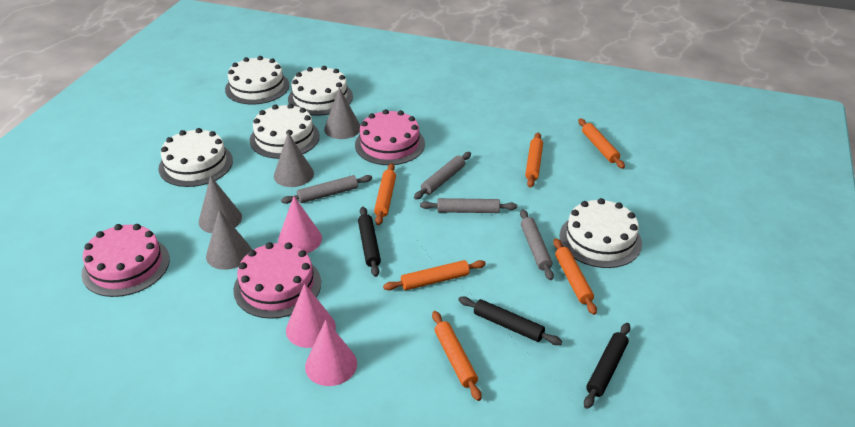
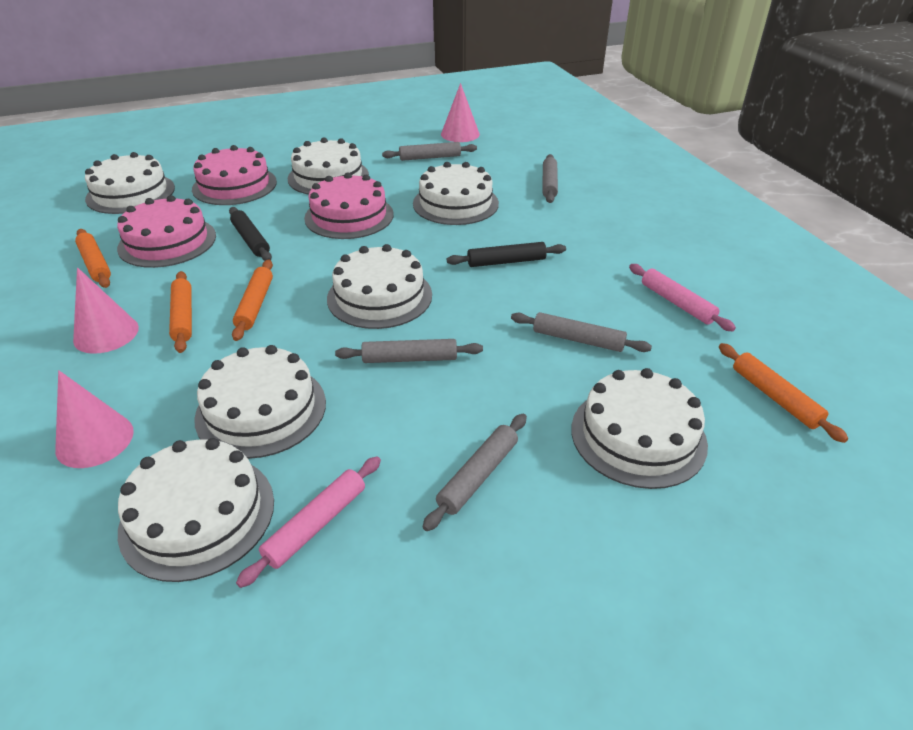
black rolling pin: [358,207,381,277] [458,296,562,345] [584,323,630,409] = 3 -> [229,207,272,261] [447,242,566,267] = 2
grey cone: [199,176,242,233] [206,210,252,270] [274,133,314,187] [324,88,360,139] = 4 -> none = 0
grey rolling pin: [281,175,372,204] [414,152,471,199] [420,198,517,213] [520,209,554,280] = 4 -> [335,339,483,363] [382,142,477,161] [423,414,527,531] [511,312,652,352] [542,154,558,203] = 5
orange rolling pin: [374,163,396,225] [383,260,486,290] [432,311,482,401] [525,132,543,188] [553,238,597,315] [578,118,625,169] = 6 -> [75,229,111,288] [169,271,192,353] [232,260,273,341] [719,343,848,443] = 4
pink rolling pin: none = 0 -> [236,456,381,588] [629,264,736,331] = 2
white cake: [159,128,233,187] [225,56,289,104] [250,104,320,159] [288,66,353,116] [559,198,642,268] = 5 -> [85,152,175,214] [118,438,274,582] [194,345,326,459] [287,138,369,195] [327,244,432,329] [413,162,499,225] [571,368,708,489] = 7

